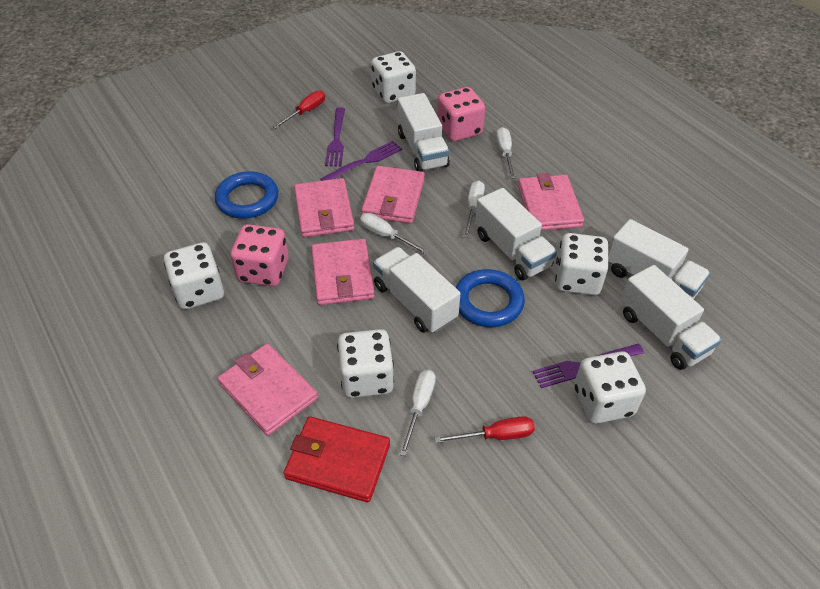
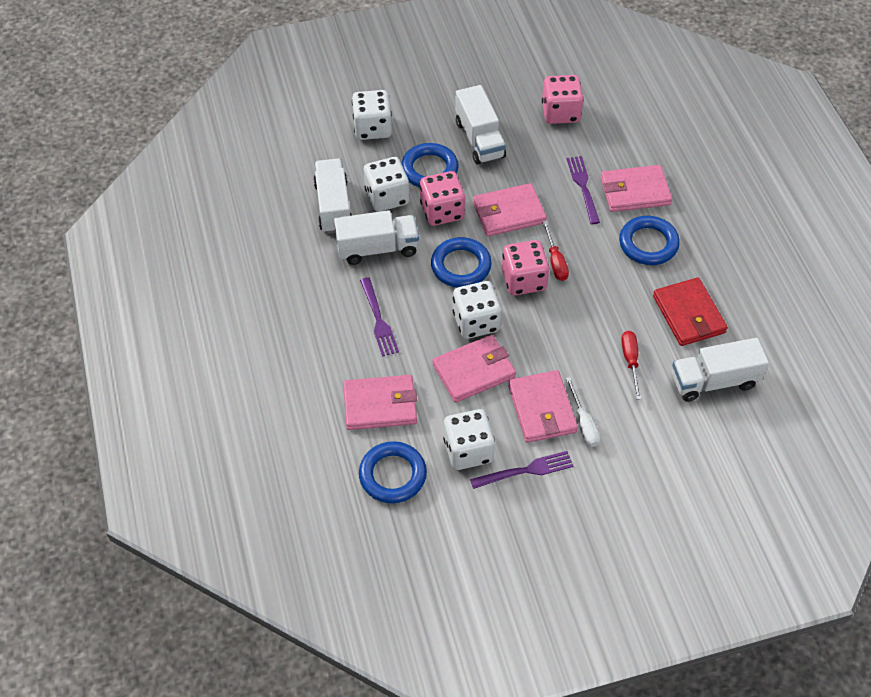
blue ring: [215,171,278,219] [455,269,525,327] = 2 -> [359,441,427,503] [401,143,459,187] [431,237,492,288] [619,216,680,265] = 4
pink dice: [230,224,289,286] [437,87,485,141] = 2 -> [420,171,465,226] [502,240,549,295] [542,75,584,124] = 3
white dice: [164,242,224,309] [337,329,394,398] [371,51,416,103] [555,233,609,295] [574,351,646,424] = 5 -> [352,90,392,140] [364,157,409,212] [443,409,495,470] [453,281,501,339] = 4
white screwdriver: [360,213,429,254] [400,370,436,456] [463,181,485,238] [496,127,515,179] = 4 -> [566,377,600,447] = 1
white truck: [373,247,461,333] [398,93,450,171] [475,188,557,281] [608,219,710,299] [620,265,722,370] = 5 -> [313,158,352,234] [334,210,419,265] [455,85,506,165] [672,338,769,402] = 4

